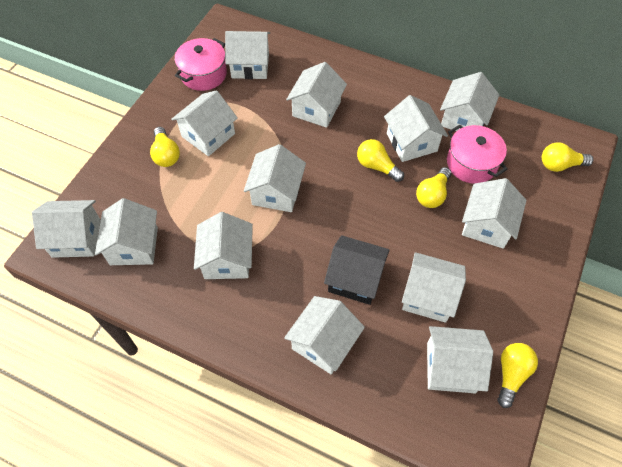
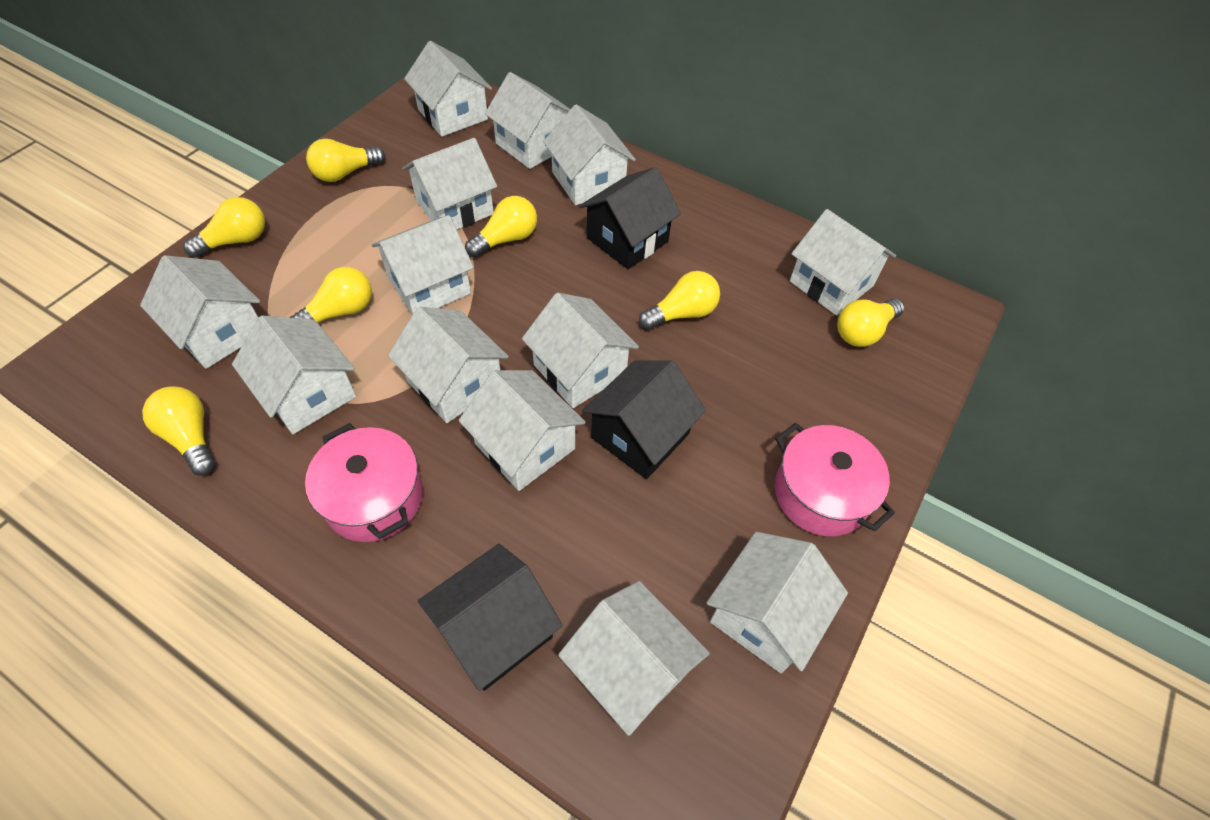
black house: [324,235,390,305] = 1 -> [418,544,563,691] [579,167,681,269] [582,360,706,479] = 3
yellow light bulb: [150,127,180,167] [357,139,404,182] [416,167,451,208] [497,343,538,408] [542,142,593,172] = 5 -> [142,386,216,476] [183,197,265,257] [290,267,372,323] [306,139,385,182] [465,196,537,258] [639,271,720,330] [837,298,904,347] = 7

